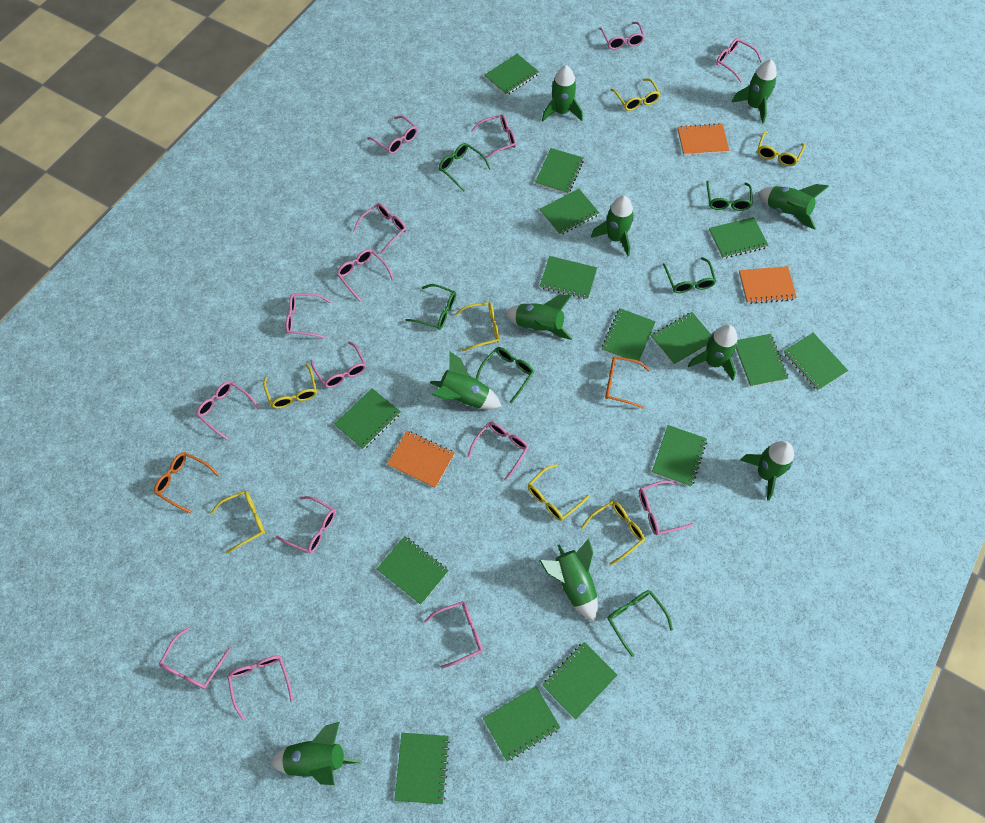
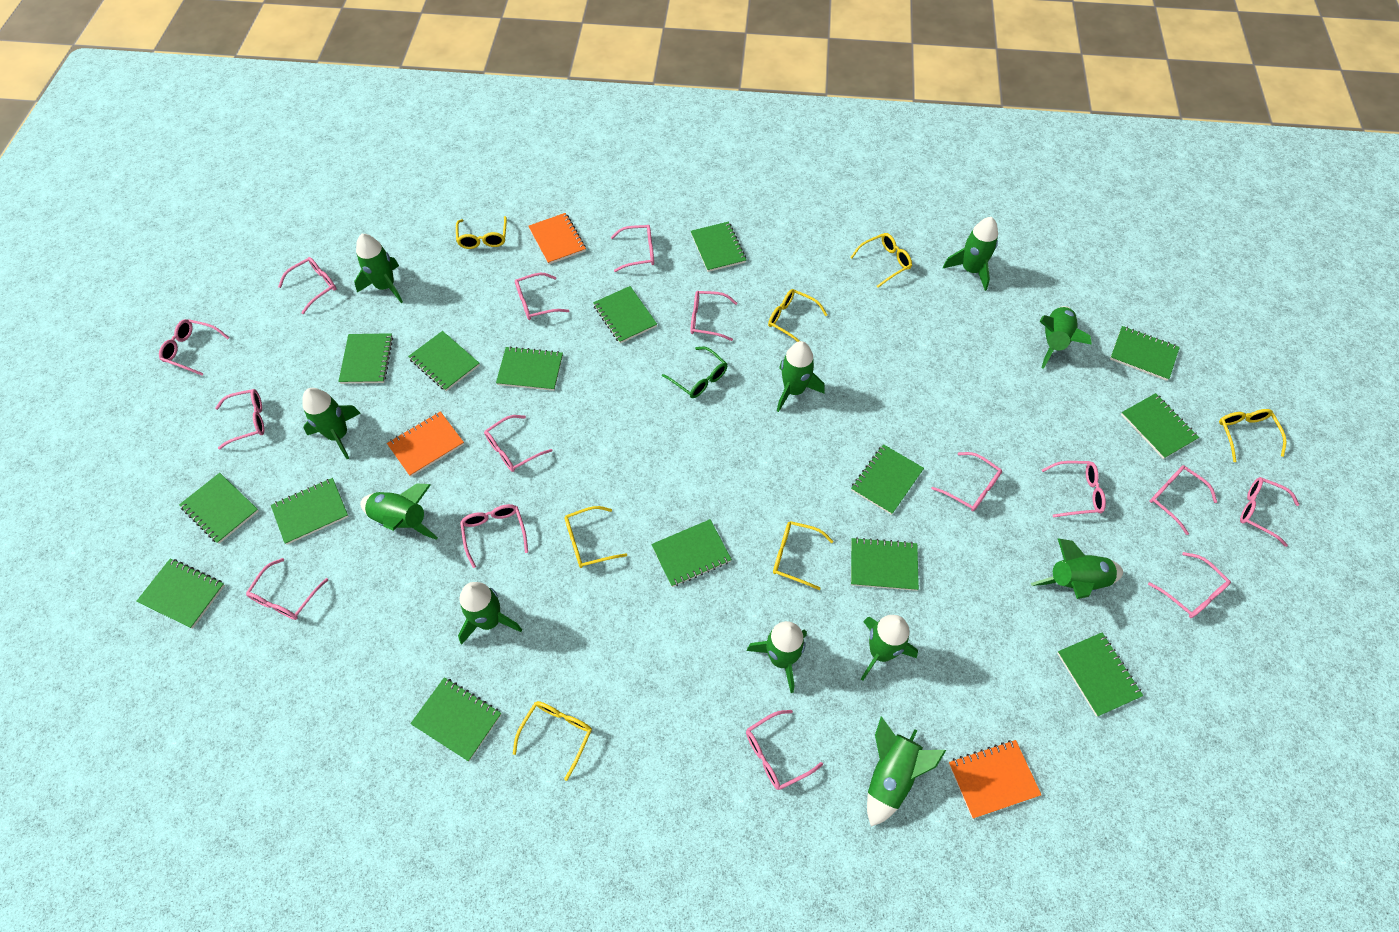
green glasses: [406,284,456,330] [439,143,491,192] [476,347,534,403] [608,590,673,657] [663,257,716,293] [706,181,752,211] = 6 -> [662,347,727,398] = 1
green rocket: [270,722,361,785] [430,351,502,409] [505,294,573,340] [539,538,598,621] [542,65,583,121] [591,196,634,256] [688,325,738,381] [732,59,777,124] [740,441,794,501] [758,184,829,229] = 10 -> [302,388,360,459] [354,234,403,303] [360,483,438,540] [458,582,522,645] [747,621,807,693] [777,341,825,412] [861,615,918,681] [867,717,946,827] [943,217,998,291] [1031,538,1123,599] [1040,306,1092,369] = 11
orange glasses: [154,452,219,514] [605,357,650,409] = 2 -> none = 0

